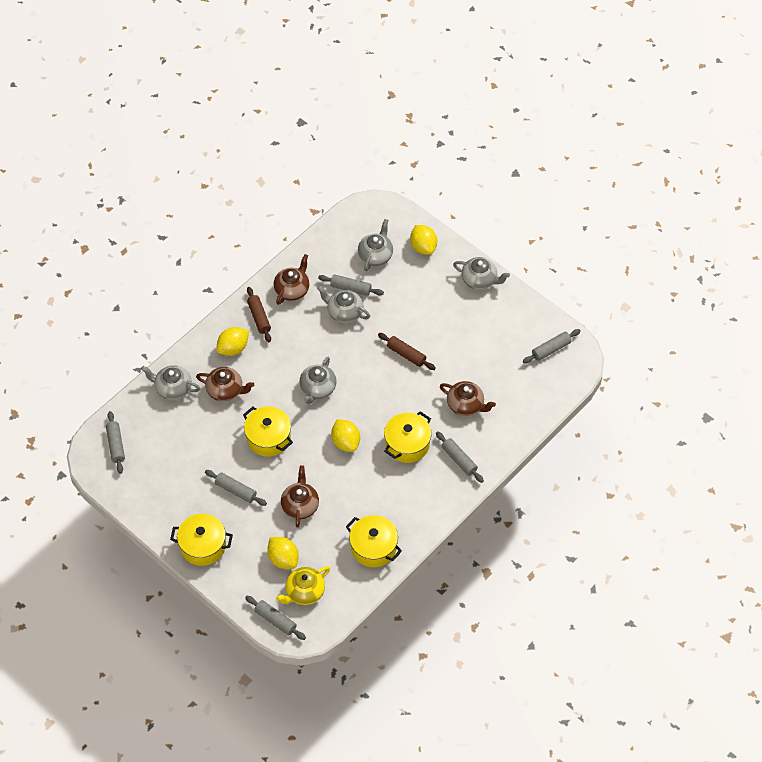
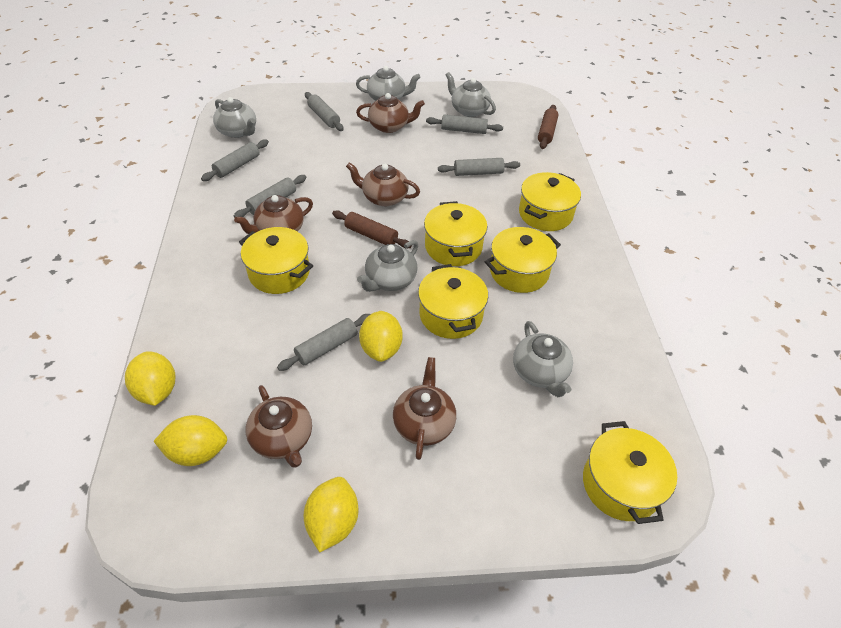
brown teapot: [196,367,254,402] [274,254,309,305] [281,465,319,528] [440,381,496,416] = 4 -> [234,195,313,234] [246,385,312,468] [346,163,420,206] [356,93,425,133] [393,357,456,460] = 5
yellow pot: [170,514,233,566] [243,406,293,457] [346,515,402,567] [384,411,432,463] = 4 -> [239,227,313,294] [418,264,488,339] [424,201,487,266] [485,227,561,293] [519,172,581,231] [583,421,677,524] = 6
yellow teapot: [276,566,330,605] = 1 -> none = 0

